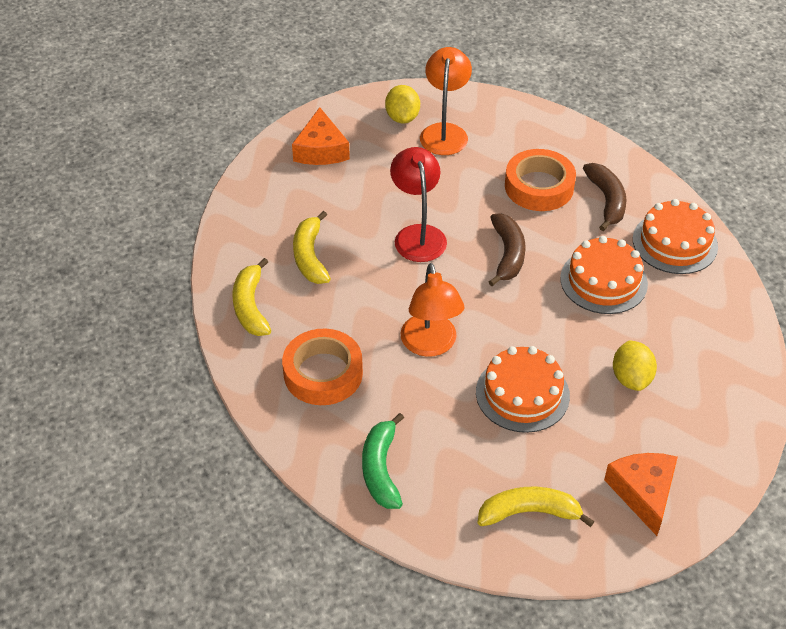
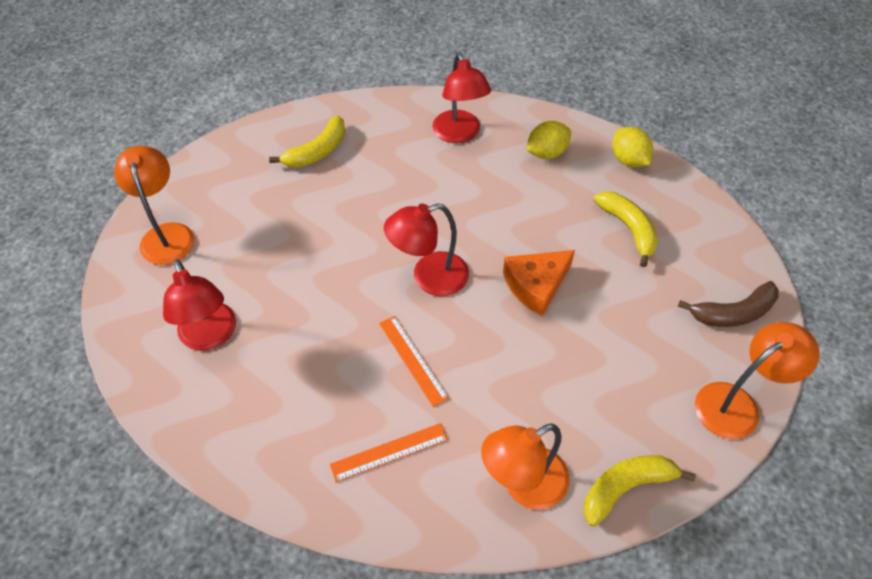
brown banana: [489,214,525,286] [583,163,627,231] = 2 -> [678,281,779,327] = 1
green banana: [362,413,404,509] = 1 -> none = 0
orange cake: [476,346,570,433] [560,236,648,314] [633,199,718,274] = 3 -> none = 0
orange cheese: [292,107,350,165] [604,453,678,536] = 2 -> [503,250,575,317] = 1
orange lamp: [401,263,464,357] [420,47,472,155] = 2 -> [114,146,194,265] [481,423,570,510] [695,322,820,439] = 3
orange ruler: none = 0 -> [330,423,448,482] [379,316,449,407] = 2
orange tape: [282,329,363,405] [505,149,576,211] = 2 -> none = 0
red lamp: [390,147,447,262] = 1 -> [163,259,236,351] [384,203,469,296] [432,53,491,143] = 3

